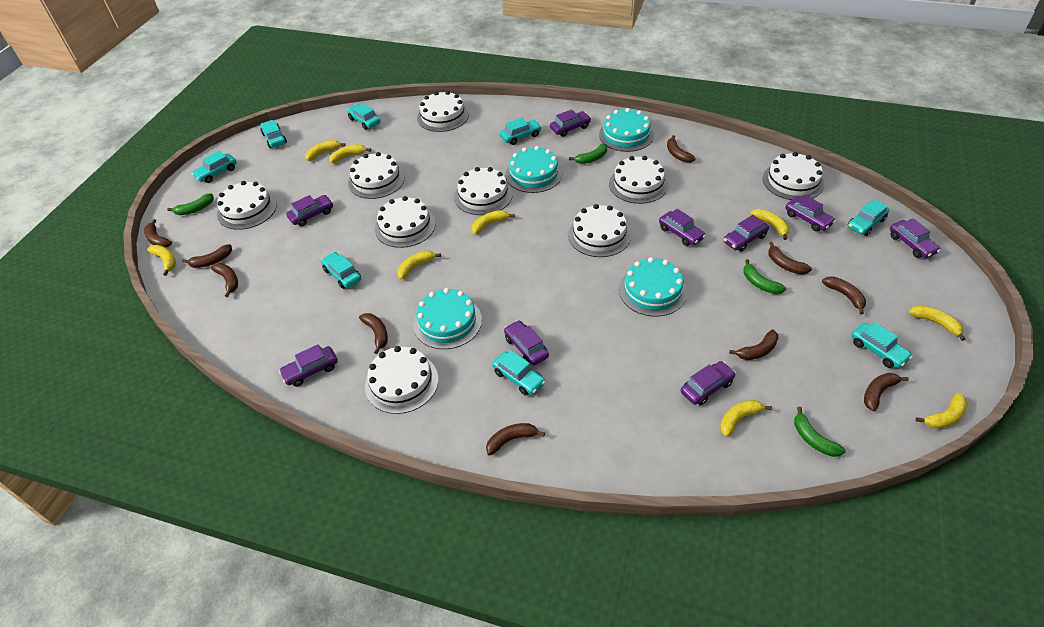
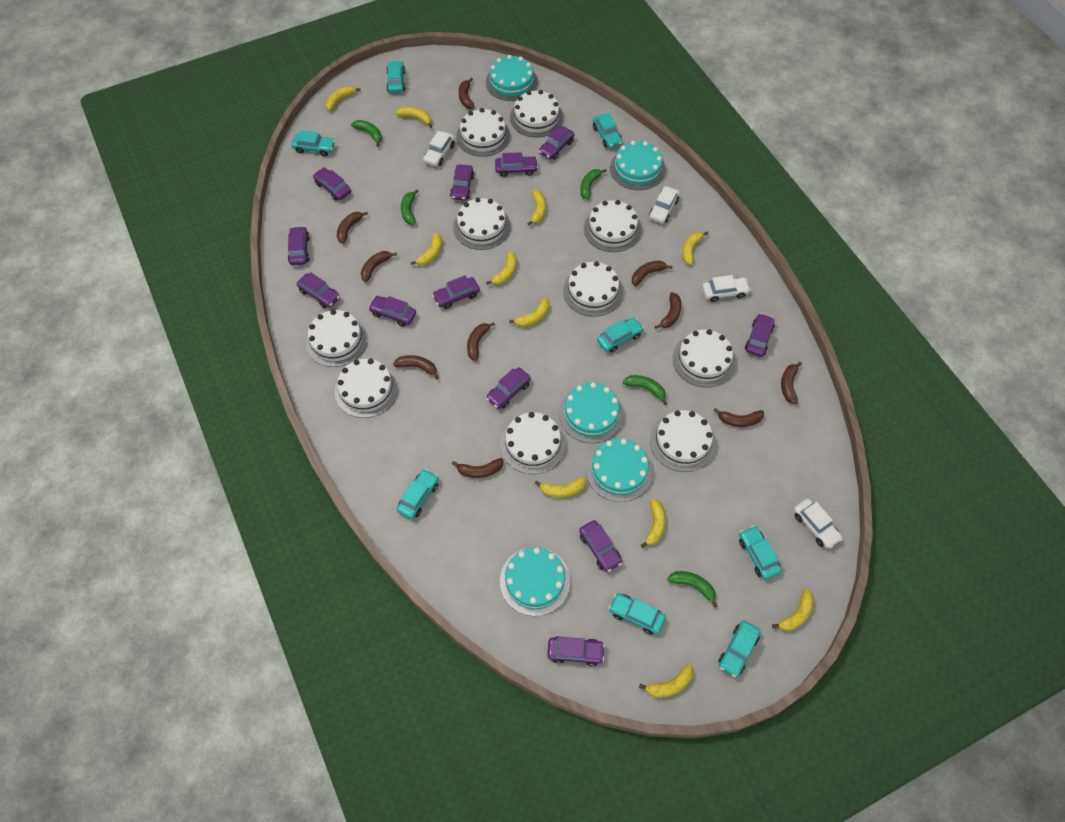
green banana: [167,193,214,215] [569,143,607,164] [743,259,786,294] [794,407,845,457] = 4 -> [351,120,382,147] [401,189,419,225] [580,169,607,200] [623,375,667,405] [667,571,717,608] = 5
purple car: [279,344,338,387] [286,195,333,226] [504,320,549,366] [550,110,591,137] [659,209,706,246] [681,361,736,406] [723,215,769,252] [785,195,836,232] [890,218,941,258] = 9 -> [288,226,310,265] [297,272,340,308] [313,167,351,201] [368,296,416,327] [432,275,480,309] [450,164,474,201] [486,368,531,409] [495,152,538,177] [539,125,574,160] [547,636,605,666] [579,520,622,572] [745,313,775,357] = 12
turquoise cake: [413,288,482,349] [505,146,563,193] [599,108,654,152] [619,257,687,316] = 4 -> [486,55,538,101] [500,547,570,616] [559,382,624,443] [586,439,653,502] [610,141,665,190] = 5
white cake: [217,181,277,230] [348,152,405,199] [365,346,438,414] [375,196,435,248] [417,91,469,132] [454,167,513,215] [568,204,631,257] [609,156,668,204] [763,152,824,200] = 9 -> [306,310,368,367] [335,359,399,418] [453,198,511,250] [456,108,510,157] [500,412,566,474] [510,90,563,137] [563,261,623,317] [584,200,641,252] [650,410,716,472] [673,329,735,388] = 10
white car: none = 0 -> [423,131,455,166] [649,186,680,223] [702,275,751,302] [794,499,843,549] = 4
yellow banana: [147,245,176,276] [305,140,346,161] [329,144,371,163] [397,251,441,280] [472,210,515,235] [720,400,772,437] [750,209,789,240] [909,305,965,341] [915,393,968,429] = 9 -> [326,86,361,111] [396,107,432,128] [411,233,442,265] [486,252,517,285] [509,298,550,327] [527,190,546,225] [535,477,587,498] [639,664,693,698] [641,499,666,548] [682,231,708,265] [772,589,814,631] = 11

